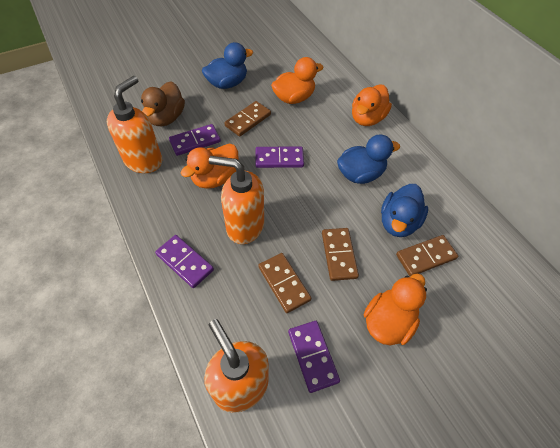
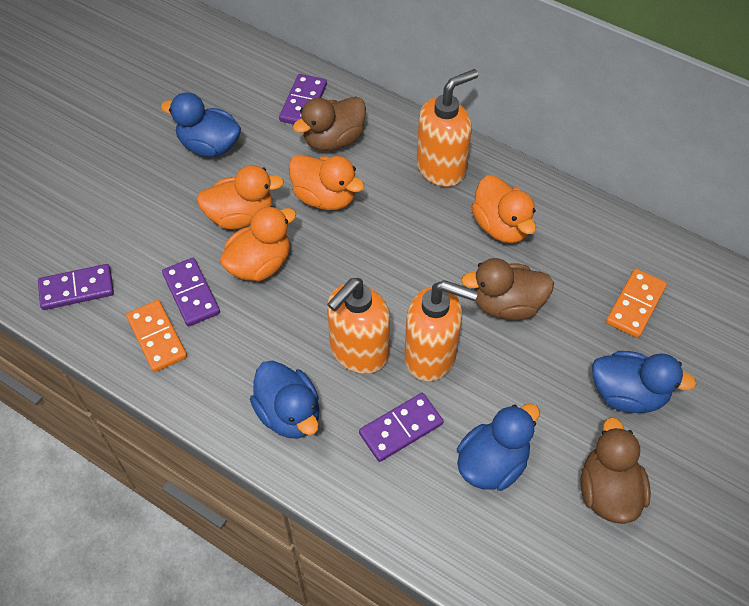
blue duck: [202,42,253,89] [337,134,400,184] [381,184,428,237] = 3 -> [161,92,241,157] [250,360,319,438] [457,404,540,491] [592,351,696,413] = 4
brown domino: [224,101,271,137] [258,253,311,313] [322,228,359,281] [396,235,458,276] = 4 -> none = 0
brown duck: [141,81,185,126] = 1 -> [293,96,366,151] [461,258,554,320] [580,417,651,524] = 3
orange domino: none = 0 -> [126,300,187,372] [606,269,667,338] = 2

